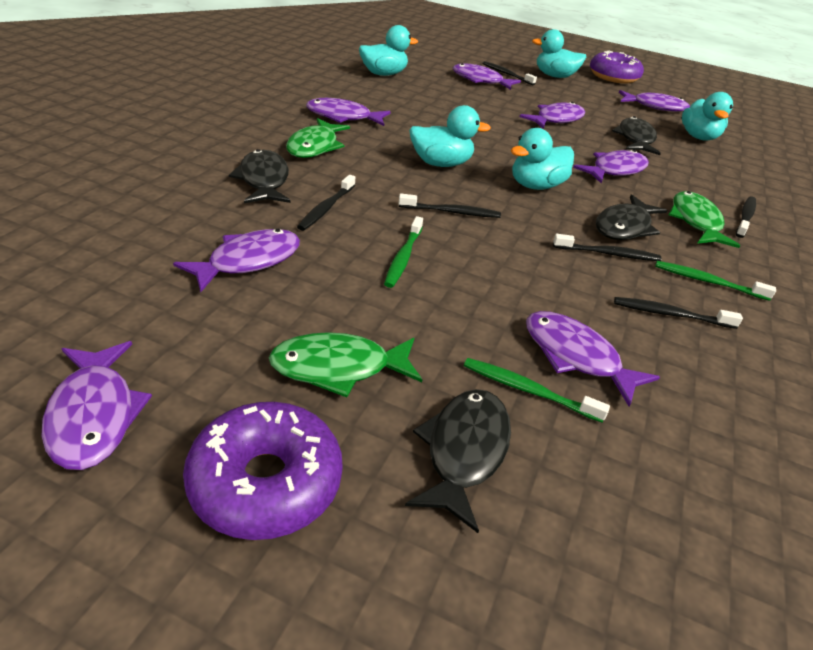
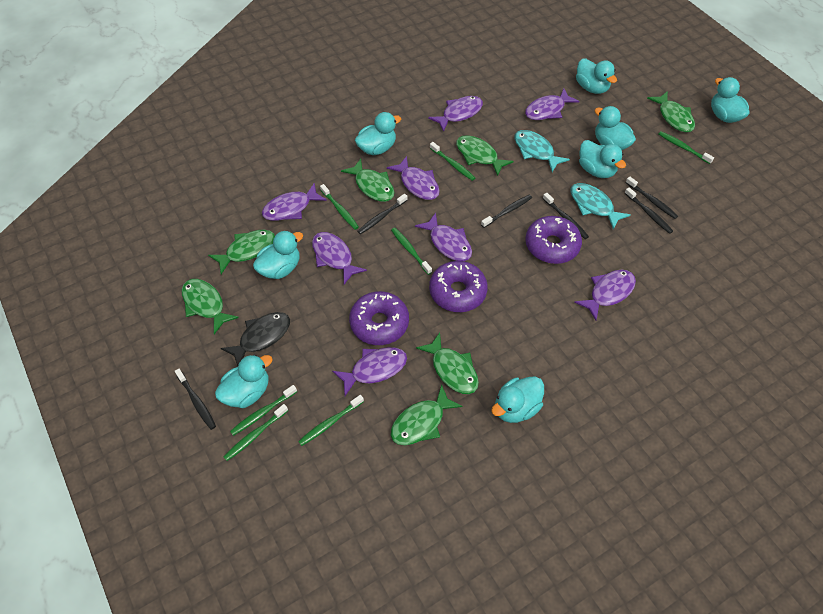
black fish: [229,149,291,203] [405,389,511,533] [596,195,667,240] [612,116,661,155] = 4 -> [221,312,290,366] = 1
green fish: [269,332,422,397] [286,118,350,158] [669,191,740,248] = 3 -> [182,279,239,334] [208,230,275,274] [341,159,395,202] [391,384,463,445] [416,333,479,394] [456,135,514,176] [647,91,695,132] = 7
green toothbrush: [384,216,423,288] [464,358,610,423] [655,261,776,301] = 3 -> [224,404,288,461] [230,385,297,436] [298,395,364,446] [320,184,359,230] [391,228,432,275] [430,142,475,181] [658,131,714,164] = 7
purple donut: [183,402,343,540] [590,50,644,84] = 2 -> [349,291,409,345] [429,261,488,312] [525,216,582,264] = 3
turquoise duck: [359,25,418,76] [409,105,491,167] [511,128,574,190] [532,29,586,78] [682,92,733,141] = 5 -> [215,354,273,408] [253,230,303,279] [355,112,401,155] [491,376,544,423] [576,58,617,94] [579,140,626,178] [594,106,636,150] [711,77,750,123] = 8
turquoise fish: none = 0 -> [514,130,570,172] [570,183,631,230] = 2

